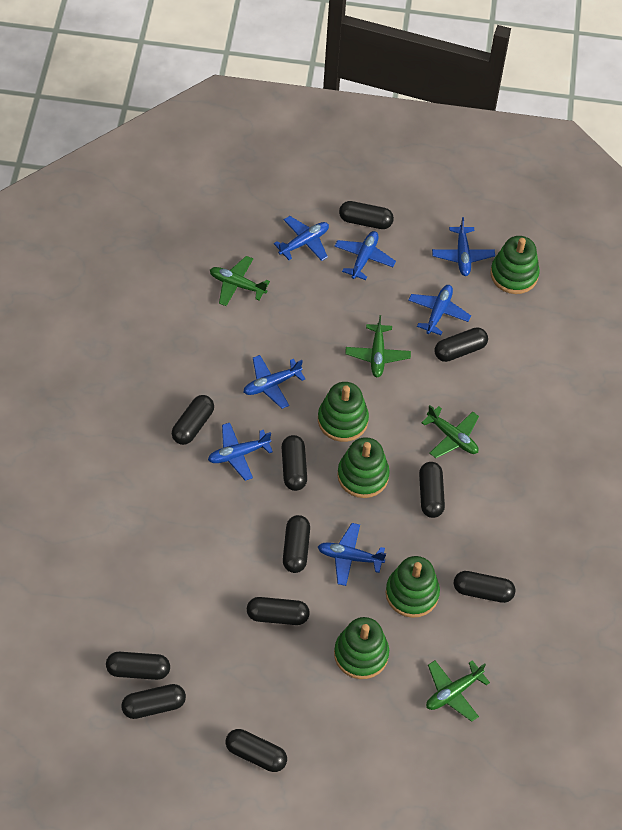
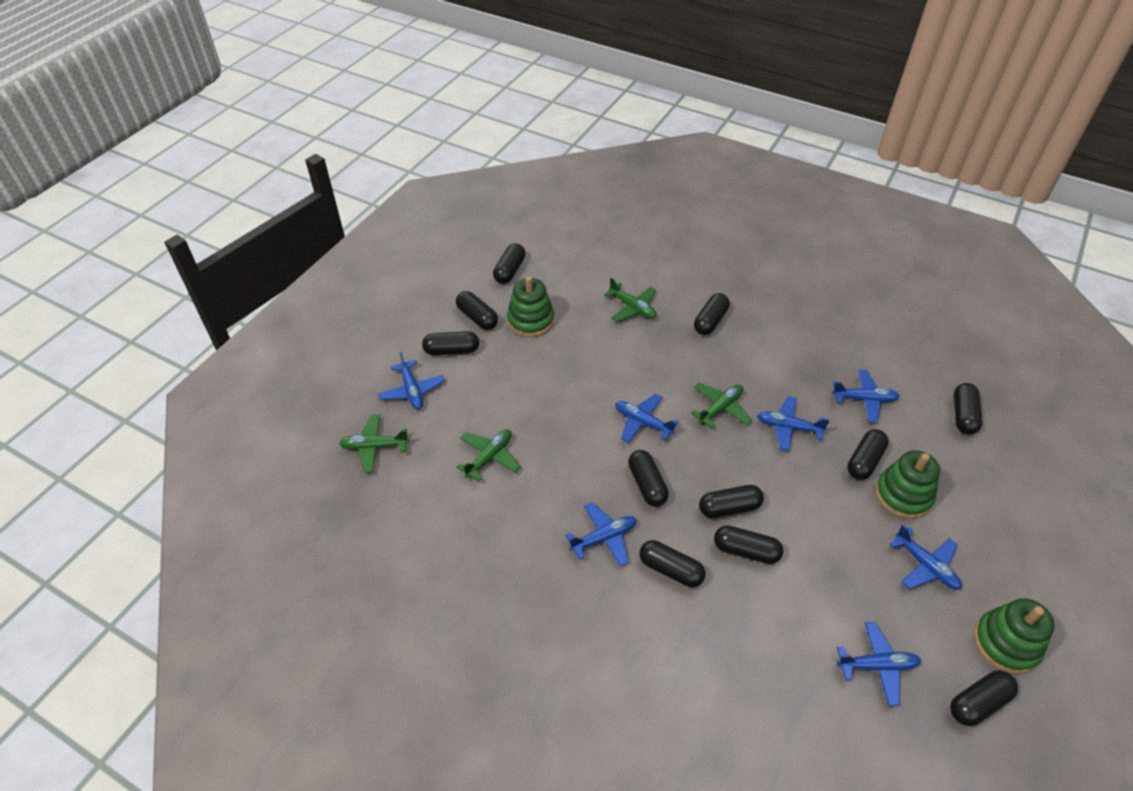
green stacking toy: [318,382,369,442] [334,617,389,679] [337,437,390,498] [386,556,440,618] [490,236,540,294] = 5 -> [507,276,554,337] [875,450,940,519] [974,598,1055,674] = 3

